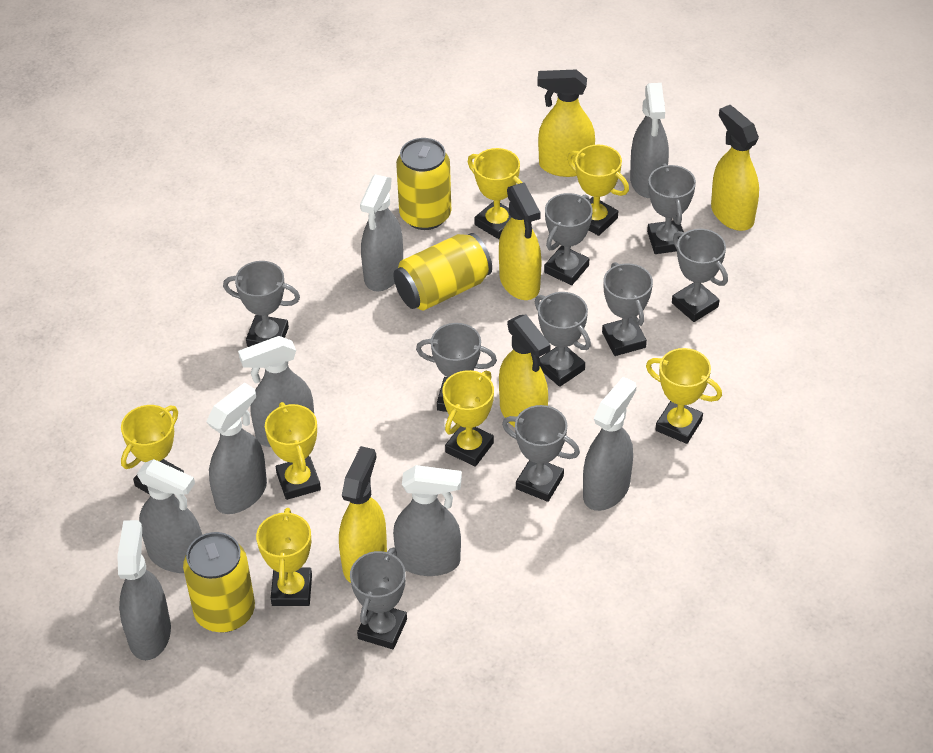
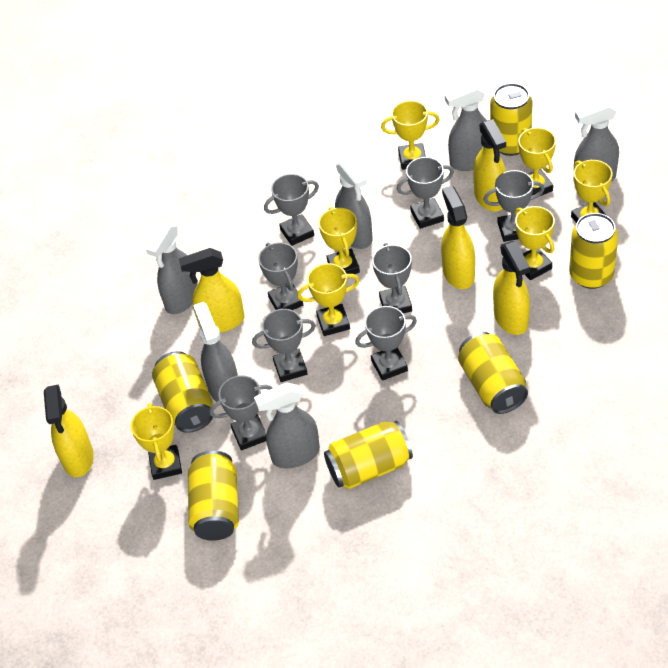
grey spray bottle: [117,520,171,660] [137,459,202,573] [206,382,267,514] [238,336,314,447] [360,175,403,291] [393,465,462,576] [583,377,636,511] [630,83,669,198] = 8 -> [146,224,198,314] [193,302,238,402] [254,382,320,469] [335,158,372,249] [445,84,487,171] [574,101,619,182] = 6
grey trophy: [223,261,300,347] [350,548,407,649] [416,323,497,412] [502,405,580,502] [535,292,591,387] [544,193,593,285] [602,262,653,356] [647,163,696,254] [672,229,728,322] = 9 -> [209,375,273,450] [252,309,316,382] [258,242,303,310] [264,174,319,246] [355,306,417,381] [372,243,412,313] [397,157,454,229] [483,170,545,242] = 8
yellow can: [183,532,255,632] [393,233,492,311] [396,138,451,230] = 3 -> [152,351,213,433] [188,451,239,541] [324,421,413,489] [458,332,528,414] [490,83,532,156] [569,213,618,289] = 6

